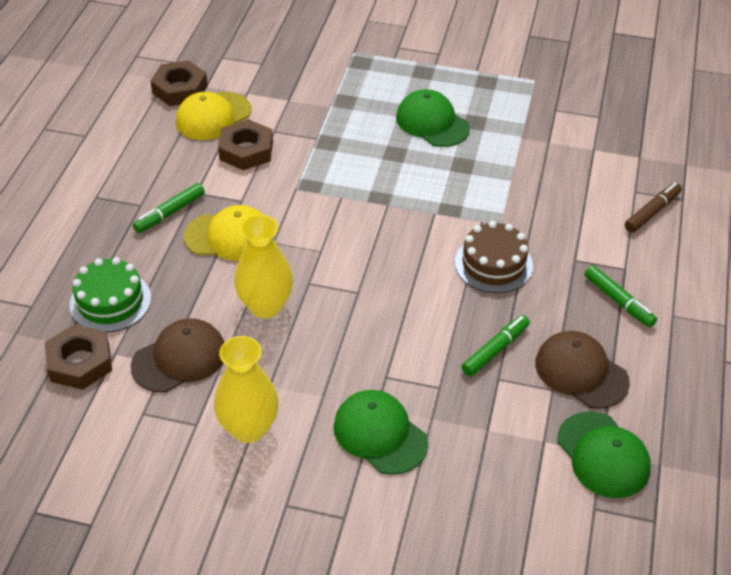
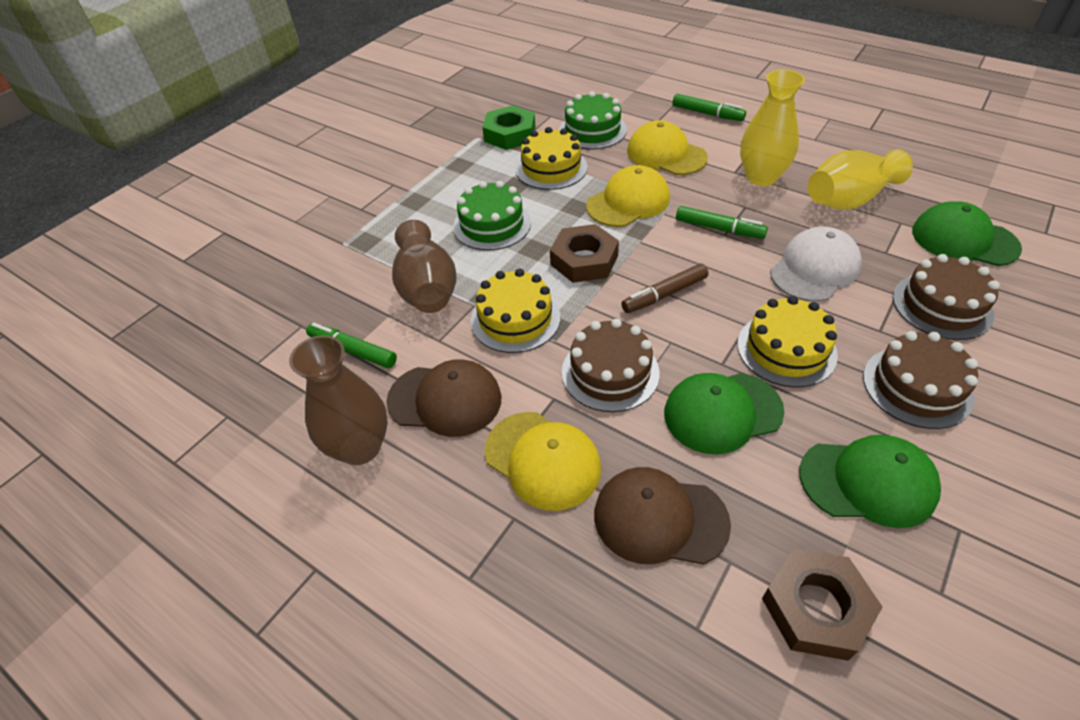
brown cake: [455,221,533,293] = 1 -> [562,319,660,412] [863,331,978,429] [893,254,1000,340] = 3
brown nut: [45,324,112,390] [150,60,208,106] [218,119,273,170] = 3 -> [550,224,619,283] [762,548,883,661] = 2
brown vase: none = 0 -> [289,335,388,465] [392,220,456,313] = 2
green cake: [69,257,151,332] = 1 -> [453,181,531,251] [559,91,627,149] = 2
green nut: none = 0 -> [482,105,535,150] = 1
white cap: none = 0 -> [770,226,862,302] = 1
yellow cake: none = 0 -> [471,269,560,353] [516,127,588,190] [737,296,838,387] = 3
yellow cap: [176,92,251,140] [184,205,263,261] = 2 -> [484,412,601,511] [586,165,670,227] [627,120,708,175] = 3

